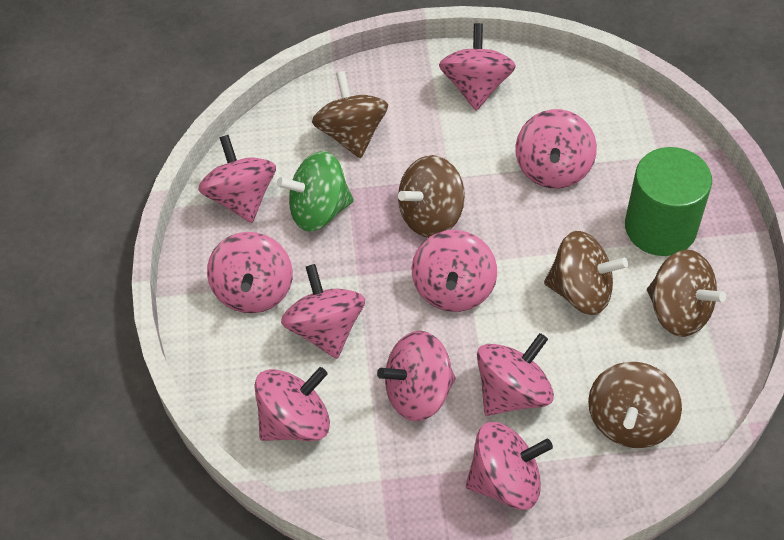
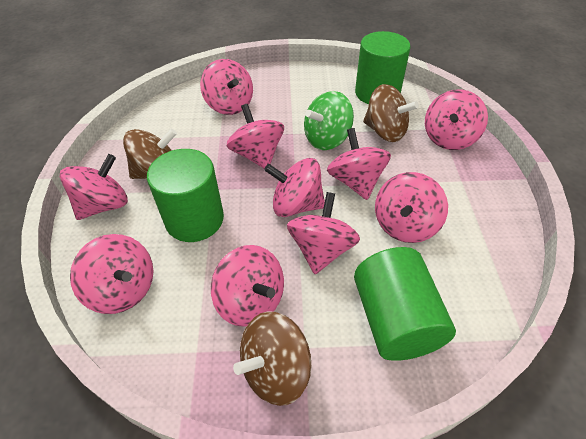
brown spinning top: [312,71,388,159] [398,155,465,238] [544,231,628,315] [588,362,682,448] [647,250,726,337] = 5 -> [123,129,177,179] [233,311,311,406] [363,84,419,142] = 3
green cylinder: [625,147,712,256] = 1 -> [147,149,224,242] [354,247,456,361] [355,31,410,104] = 3

